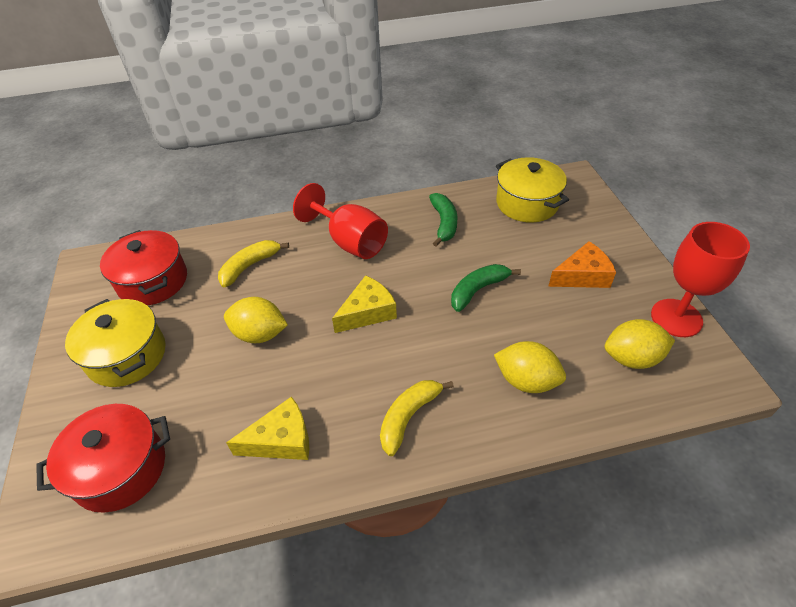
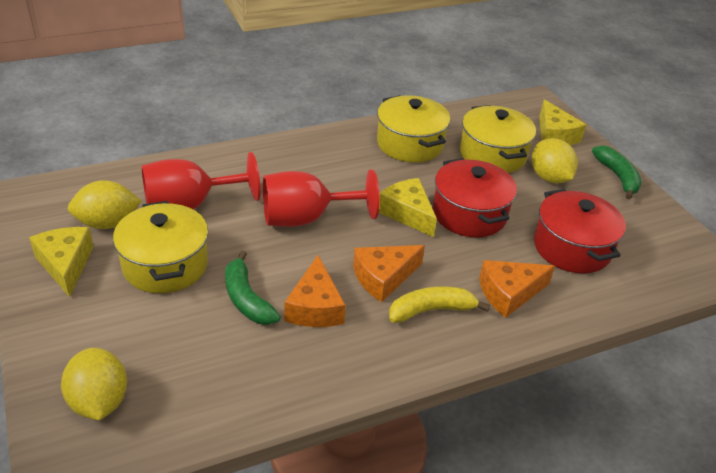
orange cheese: [548,241,616,288] = 1 -> [284,255,346,327] [353,245,425,302] [479,260,555,318] = 3
yellow banana: [218,240,289,287] [380,380,454,456] = 2 -> [389,286,490,323] = 1
yellow cheese: [226,396,309,460] [332,275,397,333] = 2 -> [29,227,94,297] [379,178,437,237] [539,99,586,145] = 3
yellow pot: [65,299,166,387] [496,157,569,223] = 2 -> [113,201,208,293] [377,95,451,163] [460,105,536,173] = 3

